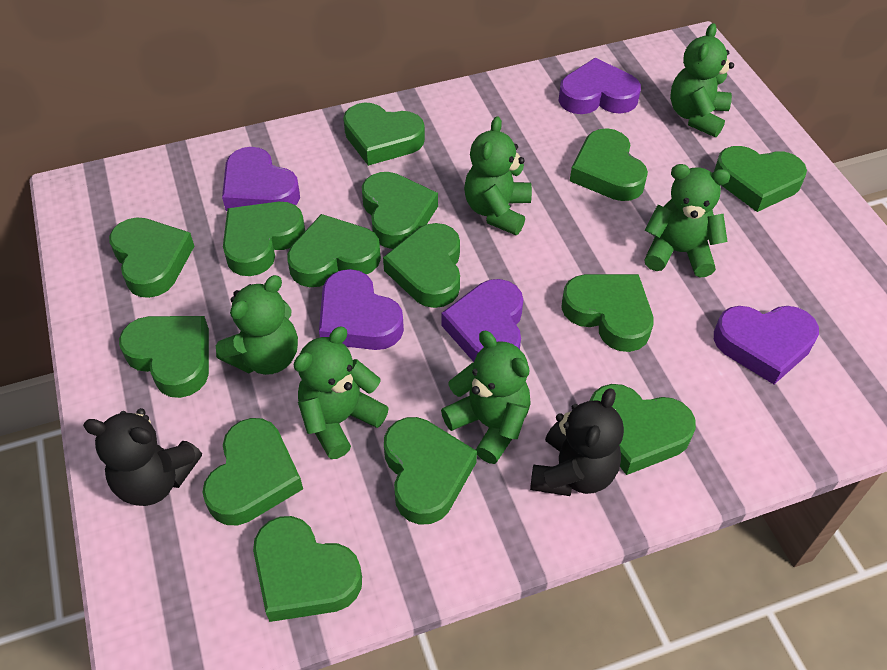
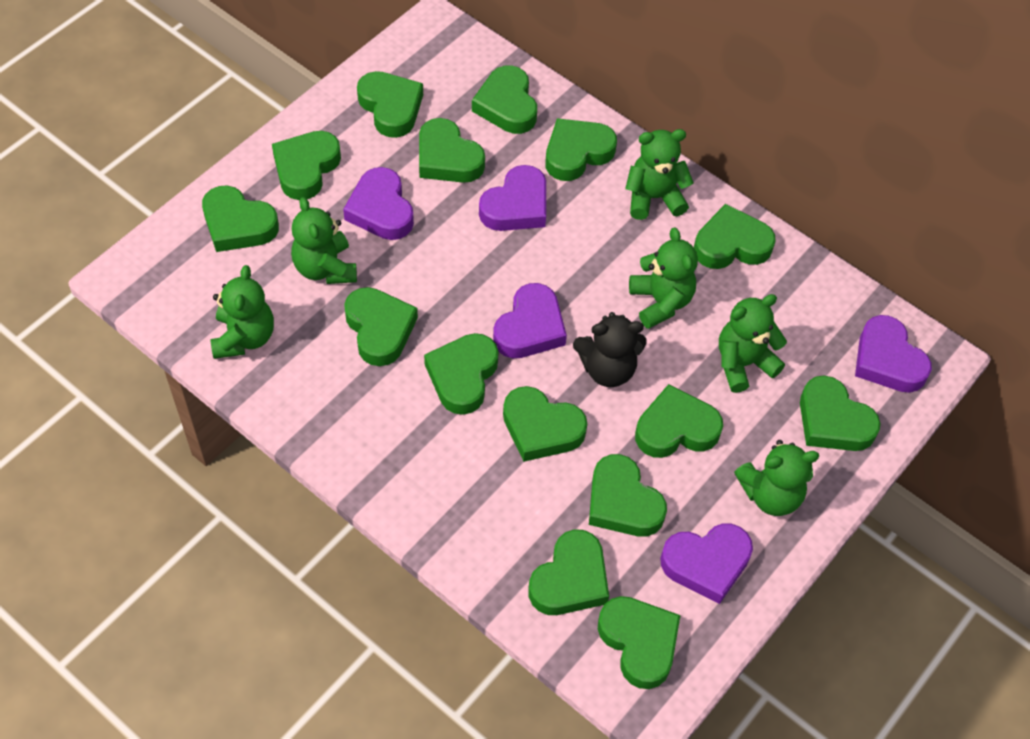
black teddy bear: [83,408,202,506] [530,388,624,496] = 2 -> [573,312,646,387] = 1
green heart: [109,217,194,298] [119,316,209,398] [202,418,303,525] [223,202,305,276] [253,516,362,622] [287,214,381,287] [343,102,425,166] [362,172,438,249] [383,223,460,308] [384,417,477,525] [561,274,653,352] [570,128,648,201] [590,384,696,475] [714,146,807,212] = 14 -> [202,185,279,252] [272,131,341,200] [344,287,418,366] [357,71,423,138] [419,118,485,183] [424,333,499,415] [472,66,537,134] [503,386,587,462] [529,529,609,615] [545,118,617,181] [589,454,667,537] [598,596,681,689] [635,384,723,458] [694,204,776,269] [800,376,881,451] = 15

